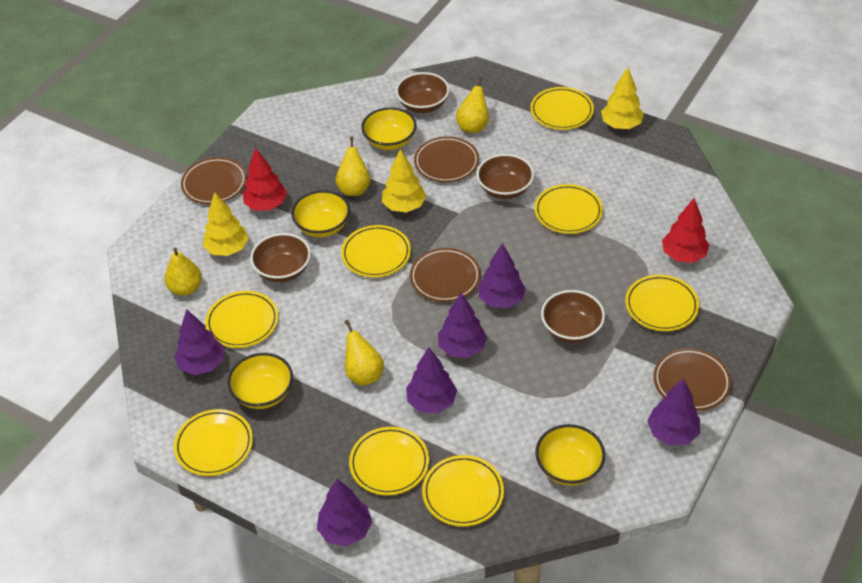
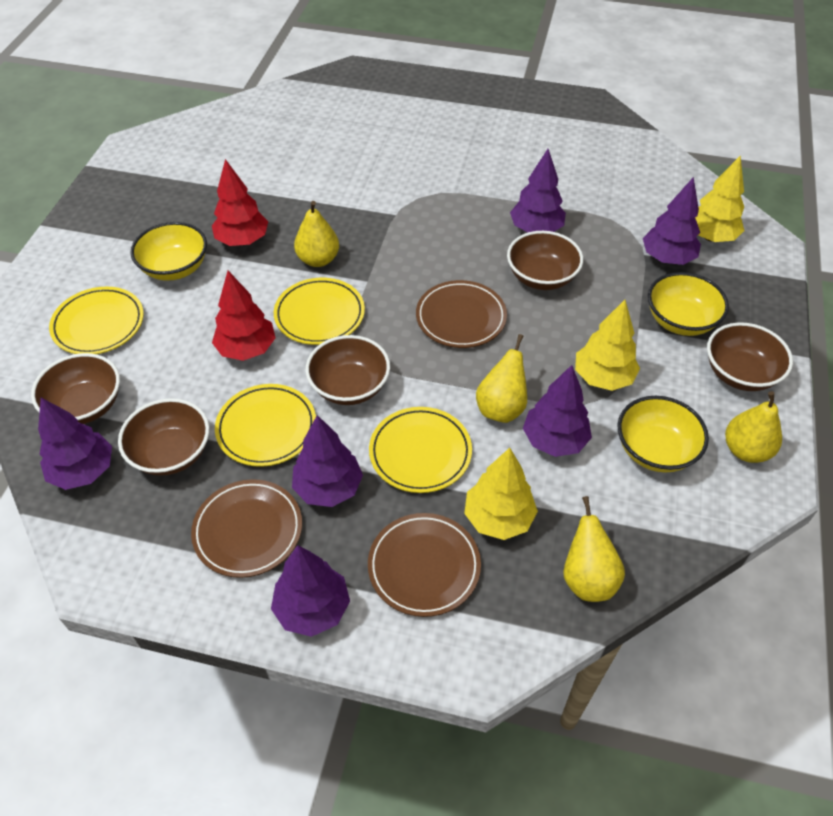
brown bowl: [250,233,311,282] [396,72,449,113] [477,154,534,199] [541,290,605,343] = 4 -> [31,353,120,424] [118,398,209,476] [306,335,390,405] [507,231,583,290] [707,322,793,391] = 5
brown plate: [181,157,247,204] [410,248,481,302] [414,136,479,183] [653,348,732,411] = 4 -> [191,479,302,578] [368,513,481,617] [416,280,507,348] = 3
yellow bowl: [227,353,293,409] [291,190,350,237] [361,107,417,150] [535,424,605,486] = 4 -> [130,222,207,281] [618,396,709,472] [648,272,729,336] = 3
yellow plate: [174,409,253,476] [205,291,278,348] [341,225,411,277] [349,427,429,495] [422,455,504,527] [530,87,594,130] [534,184,603,234] [625,275,699,331] = 8 -> [49,286,144,354] [215,384,316,467] [274,278,365,345] [369,407,472,493] = 4

